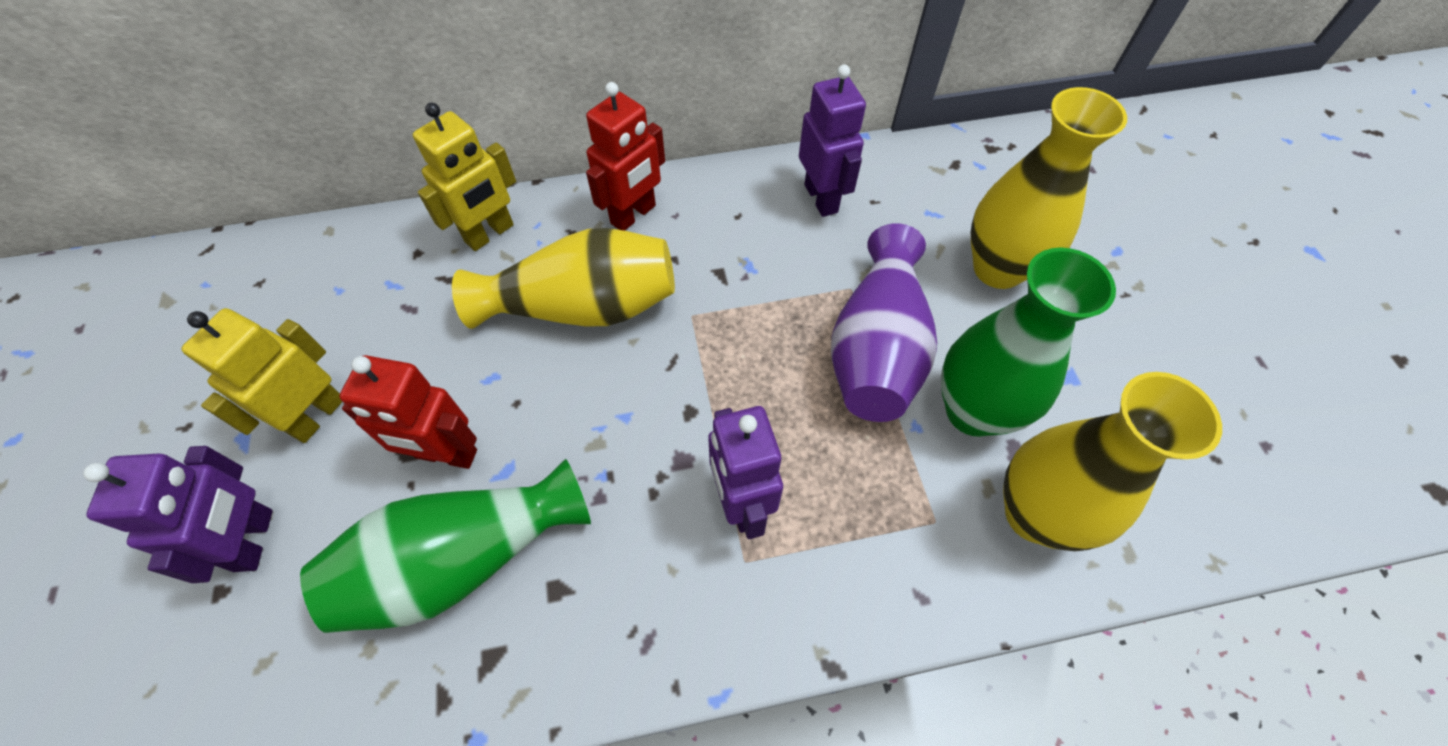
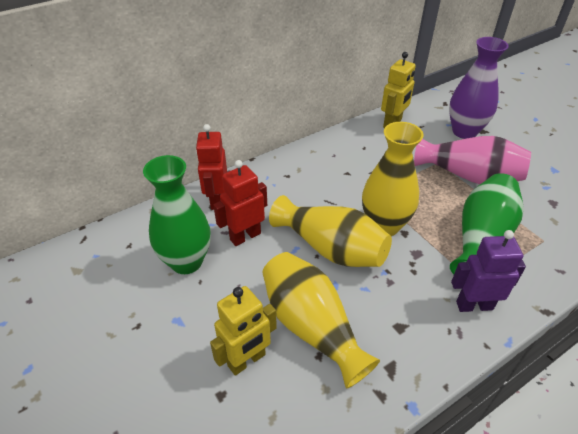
pink vase: none = 0 -> [414,136,531,184] = 1
purple robot: [83,446,273,583] [708,406,783,539] [799,65,866,217] = 3 -> [451,230,526,312] = 1

